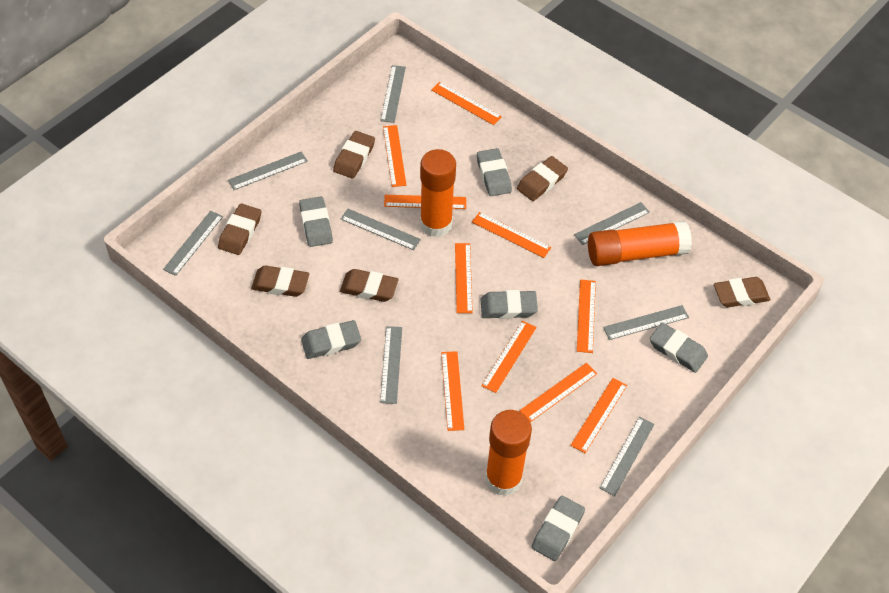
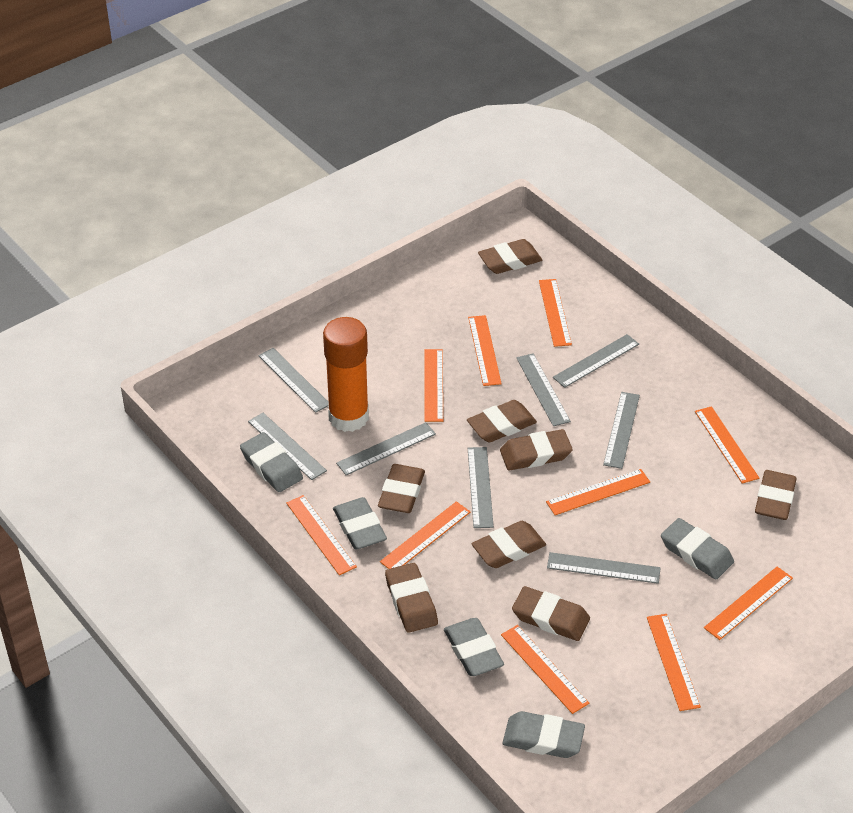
brown eraser: [218,203,261,255] [251,266,309,297] [333,131,375,178] [340,269,398,302] [517,156,568,201] [714,277,770,307] = 6 -> [378,464,425,513] [385,563,438,633] [467,400,537,442] [472,521,546,568] [478,239,542,274] [500,429,573,471] [512,586,590,641] [755,470,797,520] = 8
grey eraser: [299,196,333,247] [301,320,361,359] [477,148,512,196] [480,290,538,319] [532,496,585,561] [649,322,708,373] = 6 -> [240,432,303,492] [333,497,387,550] [444,618,504,676] [503,711,585,758] [661,518,734,579] = 5
orange glue stick: [420,149,456,237] [485,410,532,496] [588,221,692,266] = 3 -> [323,317,369,432] = 1

